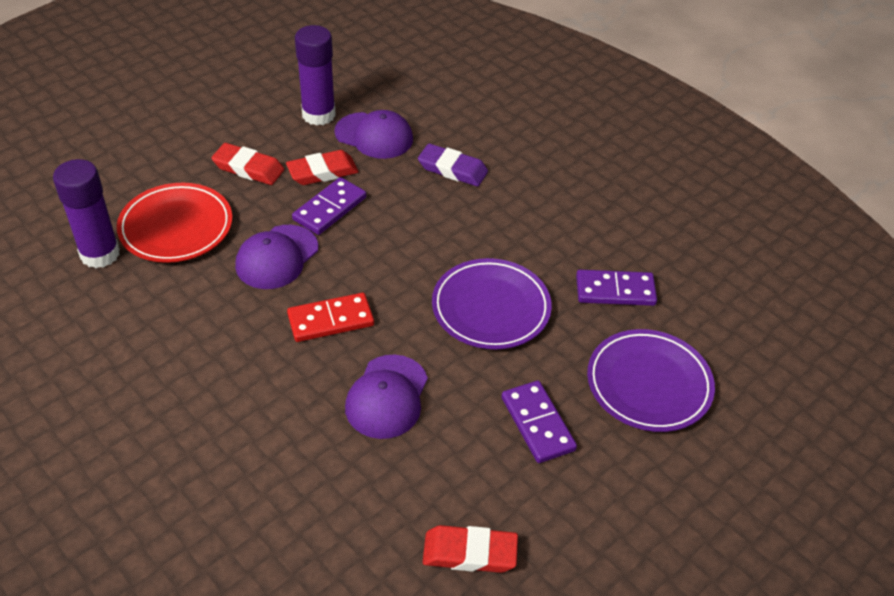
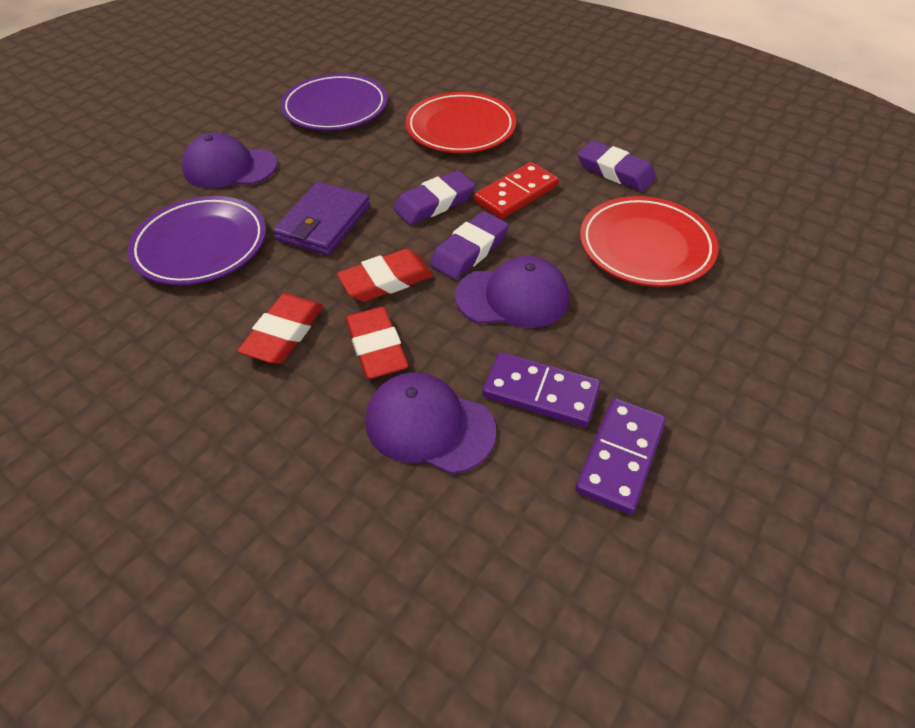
purple domino: [292,177,366,235] [501,381,577,463] [576,270,657,306] = 3 -> [482,352,601,427] [575,398,666,514] = 2
purple eraser: [418,144,488,187] = 1 -> [393,171,475,225] [430,211,509,279] [578,140,656,191] = 3
purple glue stick: [53,159,120,268] [295,25,336,126] = 2 -> none = 0
purple wallet: none = 0 -> [273,182,370,255] = 1
red plate: [117,183,232,263] = 1 -> [405,92,516,153] [580,196,718,287] = 2

